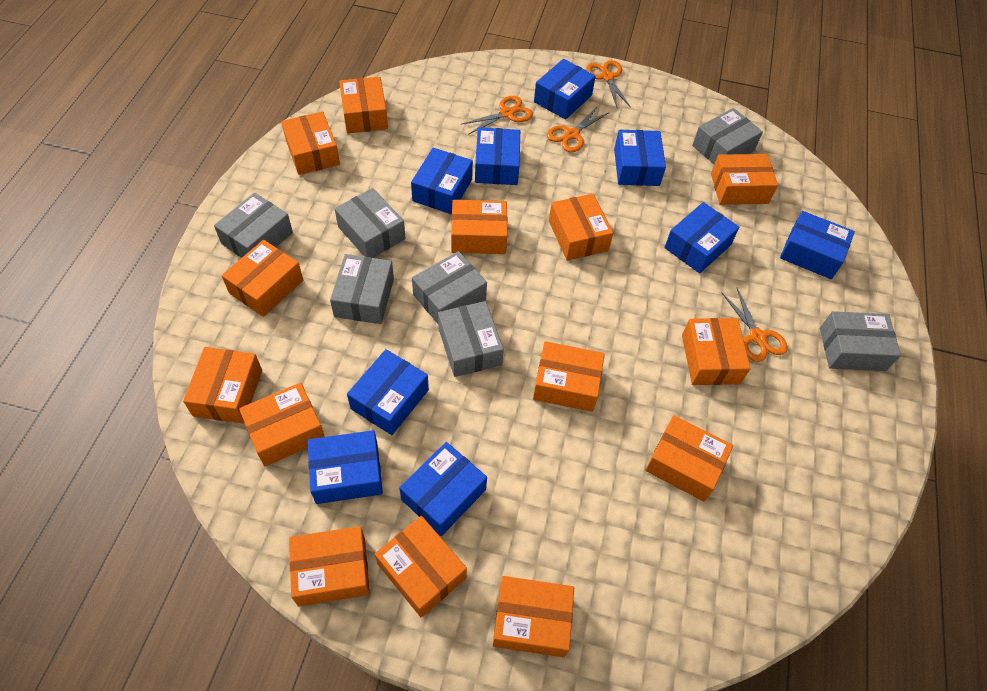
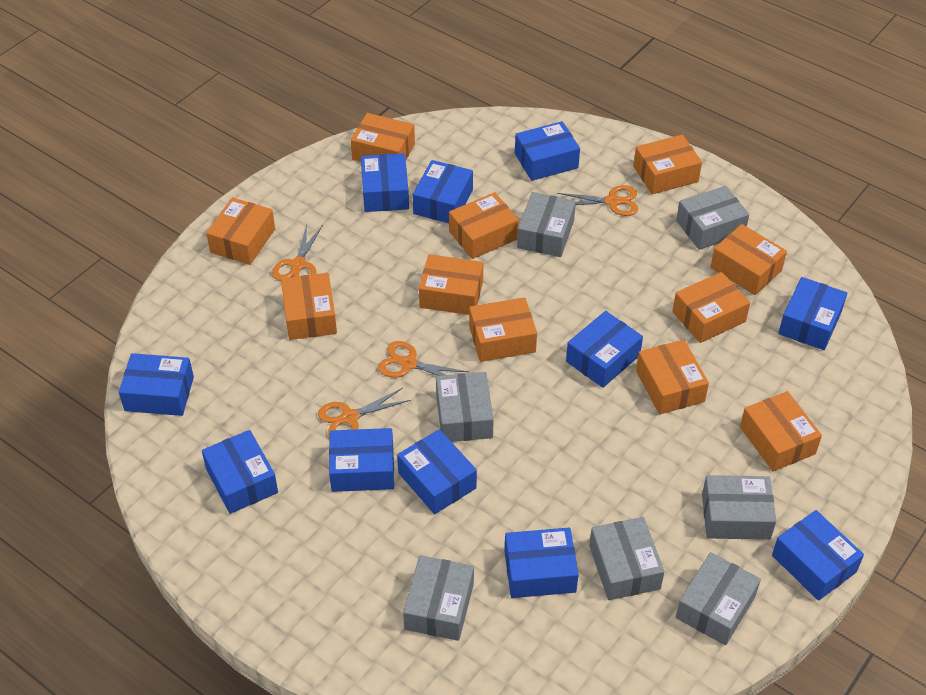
blue box: [308,430,383,504] [347,349,429,435] [399,442,487,536] [411,148,473,214] [475,127,520,185] [534,59,596,120] [614,130,666,186] [664,202,740,273] [780,211,855,279] = 9 -> [119,353,194,416] [202,430,278,514] [329,428,394,492] [361,153,409,212] [397,429,477,514] [412,160,473,223] [505,528,579,598] [515,121,580,181] [566,311,643,388] [772,510,864,601] [778,277,847,350] = 11
orange box: [183,347,262,424] [222,240,303,317] [239,383,325,466] [281,112,340,175] [289,526,370,606] [339,77,388,133] [375,516,467,617] [451,200,507,254] [493,576,574,657] [533,341,605,412] [549,194,613,260] [645,415,733,502] [682,318,751,385] [711,154,778,205] = 14 -> [206,197,275,265] [281,273,337,340] [351,113,415,162] [419,254,483,315] [449,192,519,259] [469,297,537,362] [634,135,702,194] [636,340,709,414] [672,272,750,343] [711,224,787,295] [740,391,822,471] = 11

